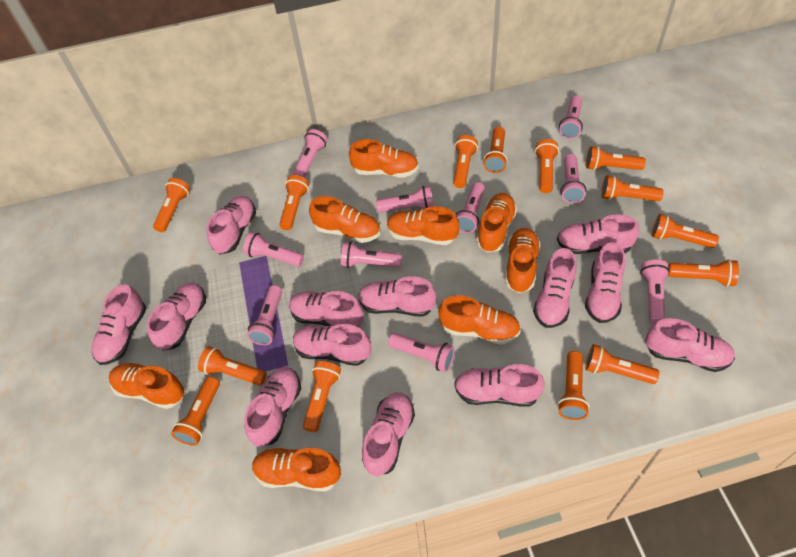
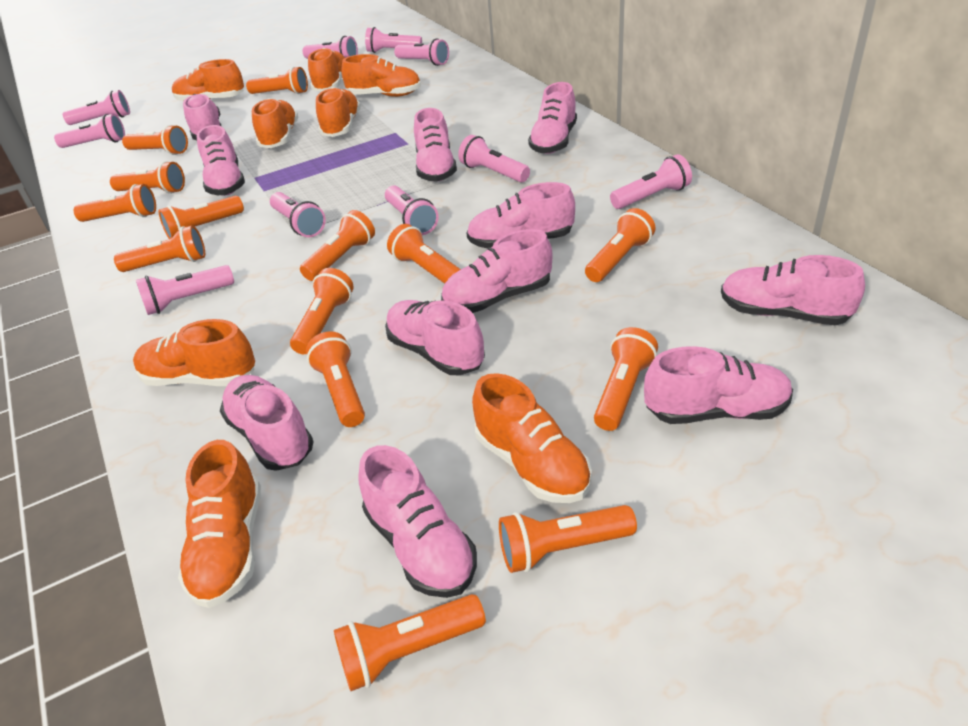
pink shoe: [92,284,146,365] [147,283,206,351] [206,196,256,254] [244,367,301,447] [289,291,363,327] [293,324,371,366] [358,276,437,317] [362,392,415,476] [454,364,545,407] [533,248,577,328] [557,214,639,254] [585,242,625,323] [645,318,735,372] = 13 -> [183,94,221,140] [197,125,245,196] [220,375,314,471] [358,445,477,598] [385,300,485,375] [414,108,457,182] [441,229,553,313] [466,182,575,248] [528,82,577,154] [644,346,793,424] [721,255,865,325] = 11

